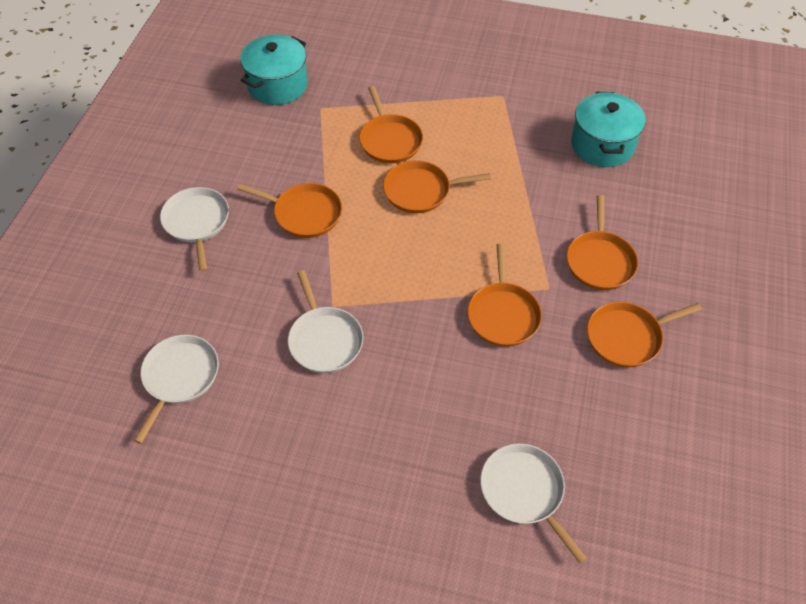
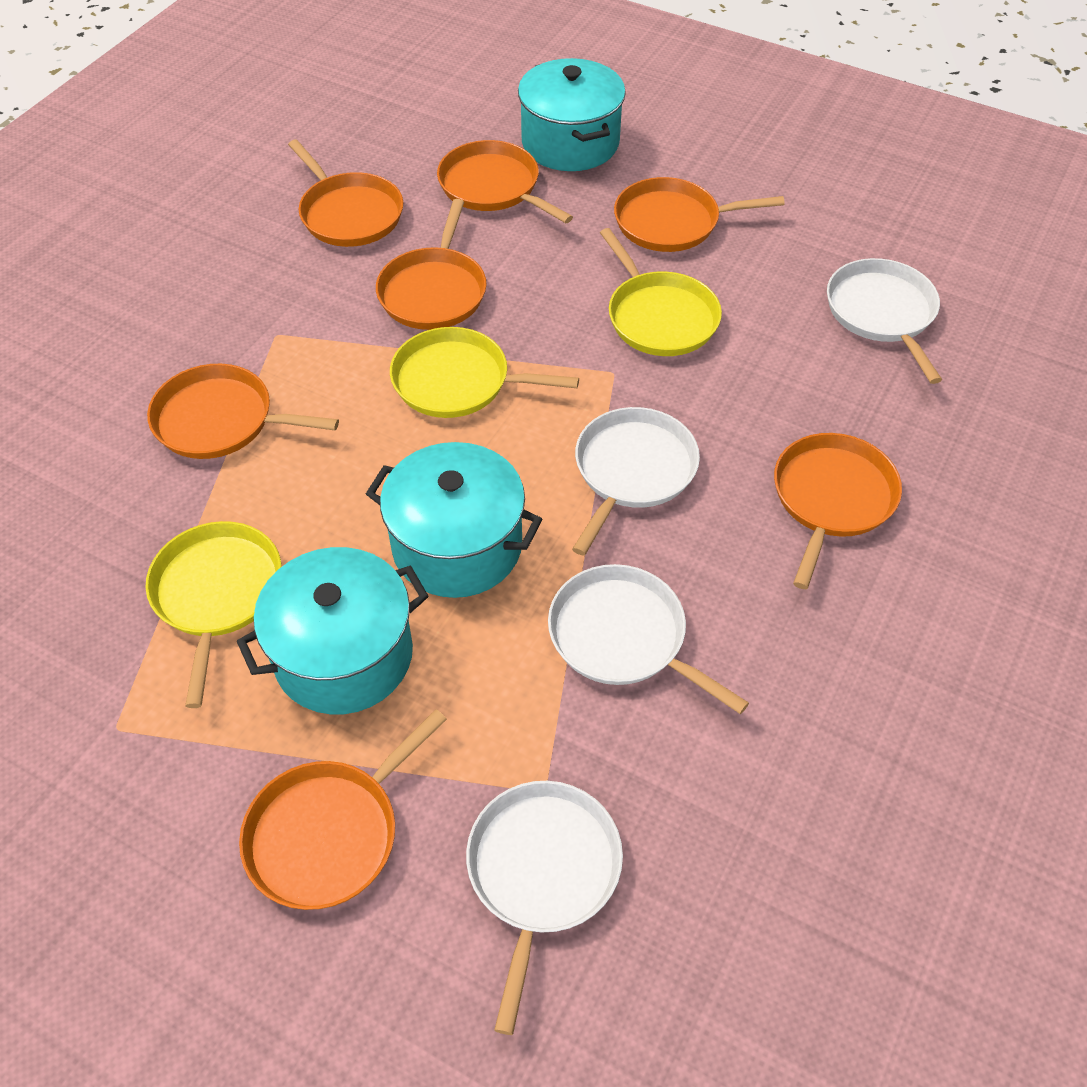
orange pan: [237,183,342,238] [359,86,423,163] [383,160,491,213] [467,244,542,347] [567,195,638,290] [587,302,702,368] = 6 -> [147,364,339,459] [239,709,447,910] [288,140,403,247] [376,199,486,330] [437,140,573,223] [614,177,785,252] [774,433,902,589] = 7
turquoise pot: [240,35,308,105] [571,92,645,167] = 2 -> [237,547,428,714] [366,442,542,598] [518,58,626,171] = 3
yellow pan: none = 0 -> [145,521,281,708] [390,327,579,418] [600,228,722,356] = 3

